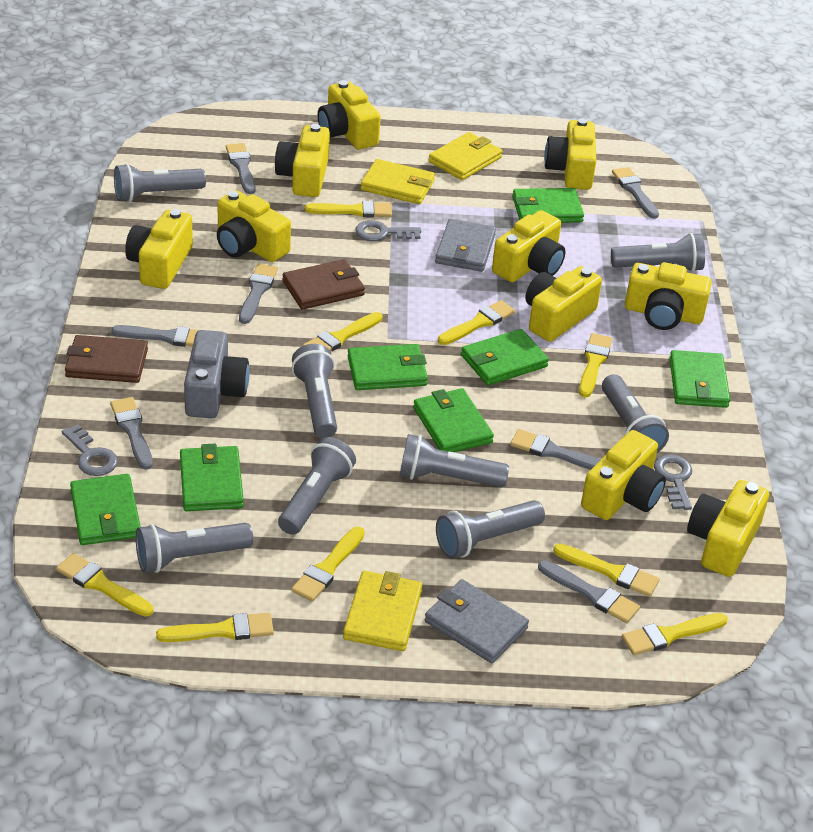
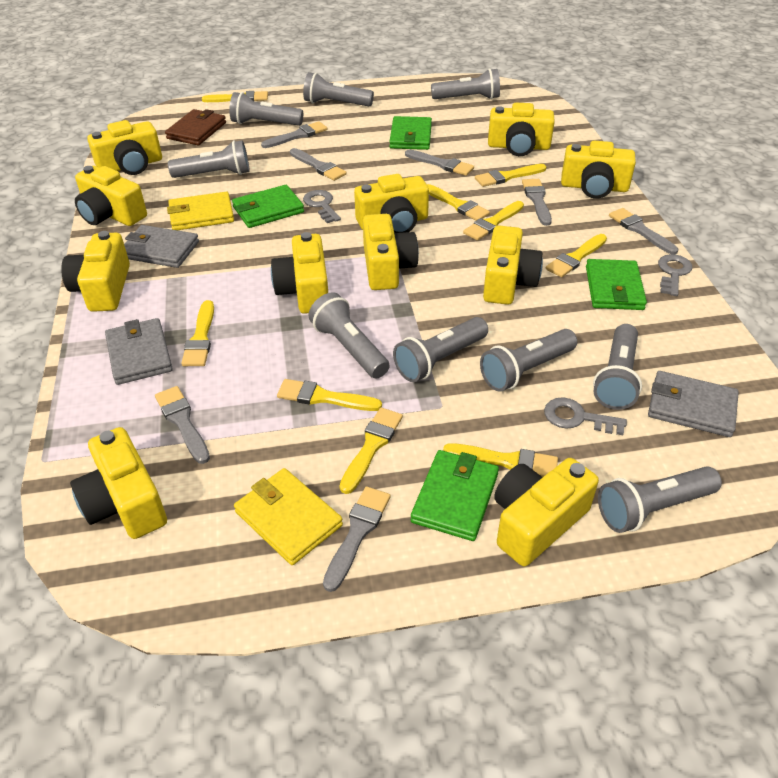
brown wallet: [65,335,148,383] [282,259,365,310] = 2 -> [165,109,226,145] = 1
green wallet: [70,474,141,545] [180,444,244,511] [348,344,428,390] [413,388,494,452] [461,329,549,385] [512,188,584,223] [669,350,730,408] = 7 -> [232,185,304,228] [389,116,432,150] [411,450,499,541] [586,259,647,310] = 4
grey camera: [184,330,250,418] = 1 -> none = 0
grey flashlight: [114,164,206,202] [136,523,253,573] [278,437,356,535] [291,344,337,438] [400,434,509,487] [436,500,545,559] [602,374,669,453] [611,233,705,272] = 8 -> [168,140,250,178] [229,92,303,126] [303,72,374,106] [309,292,390,378] [393,317,488,382] [431,68,500,100] [480,329,577,392] [593,324,642,410] [598,466,722,533] = 9
grey wallet: [425,579,529,663] [435,219,496,272] = 2 -> [105,318,173,385] [124,225,199,268] [648,371,739,437] = 3
yellow camera: [125,209,193,289] [217,190,291,262] [275,124,330,197] [318,80,381,149] [492,210,566,282] [525,266,602,342] [544,118,596,190] [581,430,666,520] [625,262,712,330] [687,480,769,577] = 10 -> [61,231,130,312] [70,427,167,539] [75,166,147,226] [87,120,162,175] [271,232,328,314] [354,174,429,233] [363,214,419,290] [483,226,543,305] [488,103,555,156] [494,458,599,566] [561,141,636,199] = 11
yellow wallet: [343,571,422,651] [360,159,435,204] [428,132,503,180] = 3 -> [167,192,234,230] [234,468,343,565] = 2

